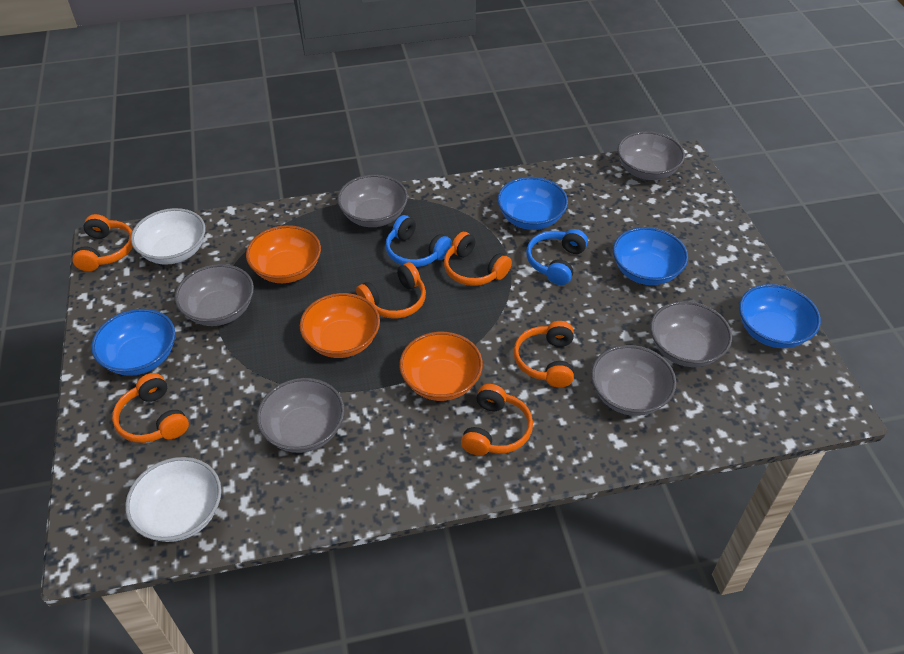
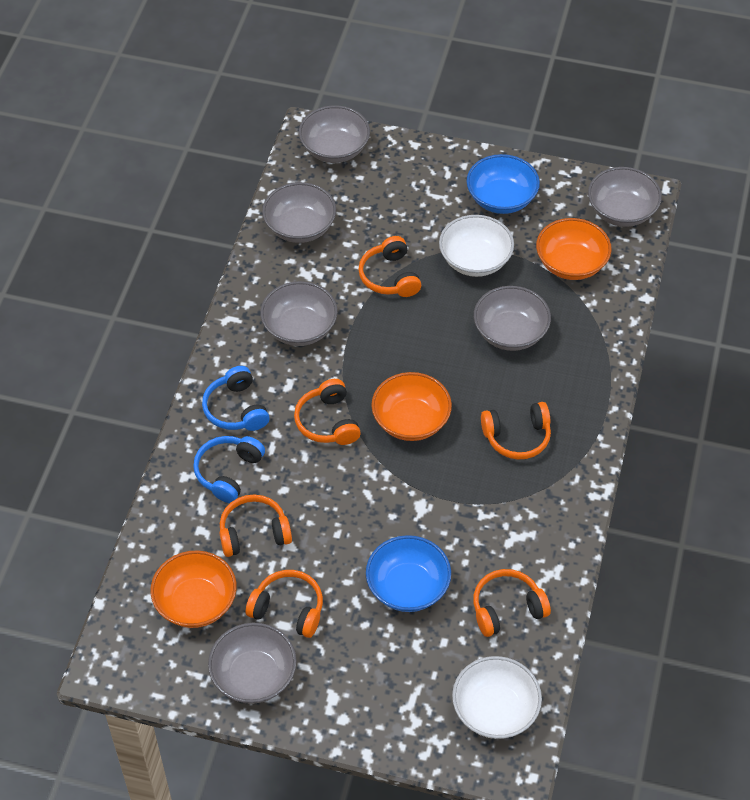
blue bowl: [91,309,175,376] [497,177,568,230] [613,227,688,285] [739,284,821,348] = 4 -> [366,535,451,612] [467,154,540,214] = 2

